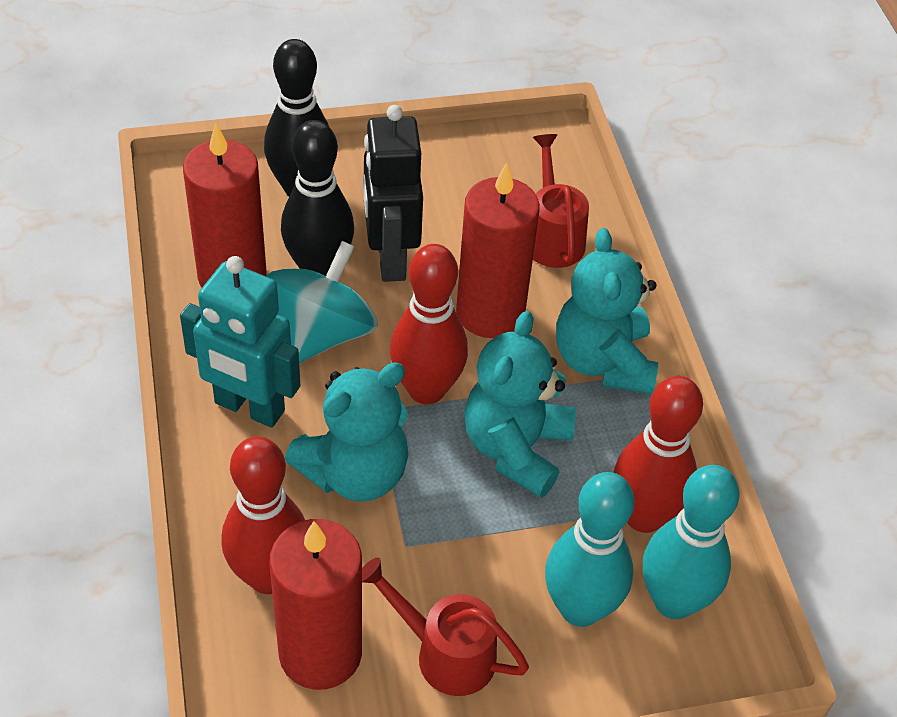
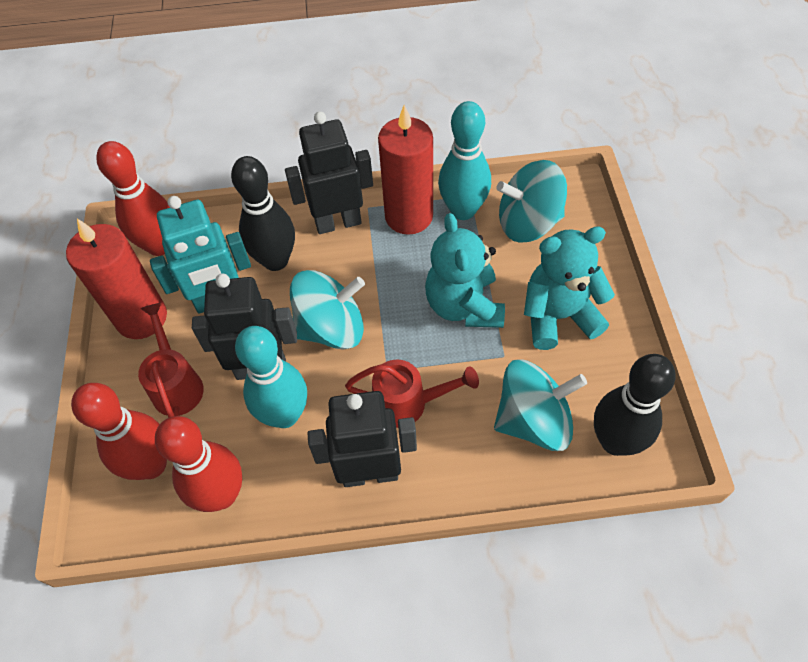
black robot: [363,105,423,282] = 1 -> [192,273,297,380] [285,112,373,234] [308,391,417,487] = 3
red candle: [183,124,267,287] [269,519,362,690] [456,163,540,338] = 3 -> [66,219,167,339] [378,105,433,235] = 2
turquoise spinning top: [266,241,378,363] = 1 -> [290,270,365,349] [494,359,587,451] [496,160,567,243] = 3
turquoise teddy bear: [285,362,409,502] [464,311,576,498] [556,228,658,394] = 3 -> [425,213,505,328] [524,226,615,350] = 2

